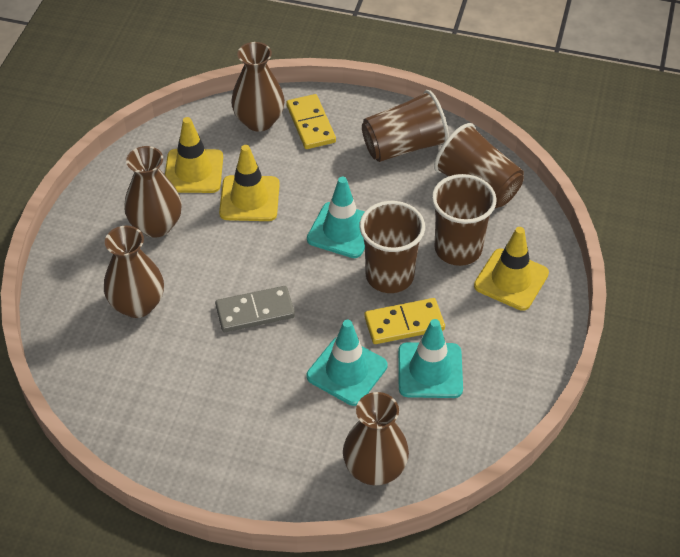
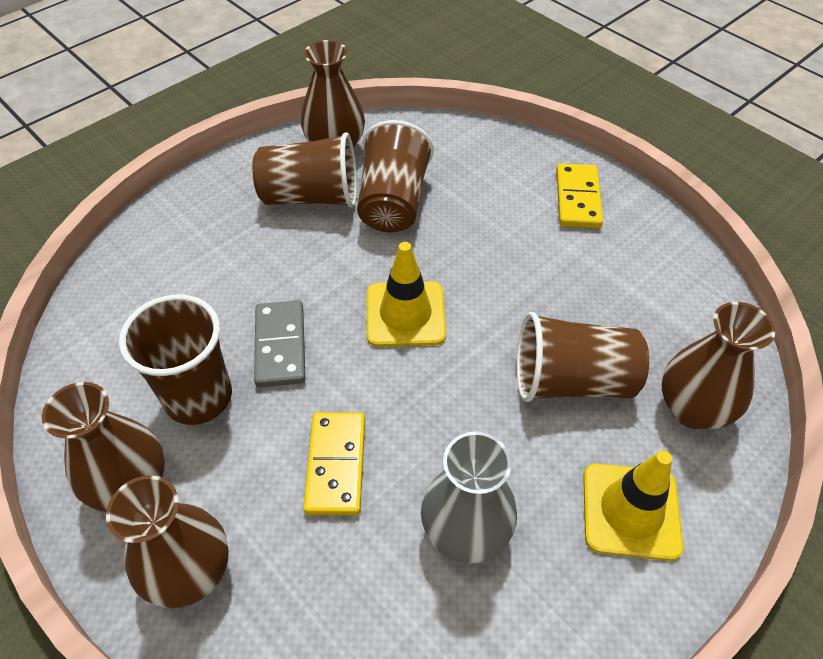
grey vase: none = 0 -> [421,431,517,563] = 1
turquoise traffic cone: [307,177,365,258] [307,320,387,406] [398,319,463,398] = 3 -> none = 0
yellow traffic cone: [165,117,223,193] [219,145,280,221] [474,227,549,311] = 3 -> [367,242,446,347] [583,450,683,561] = 2

